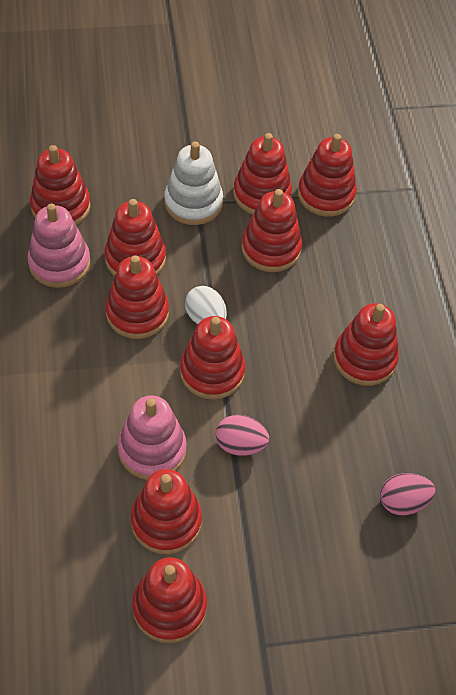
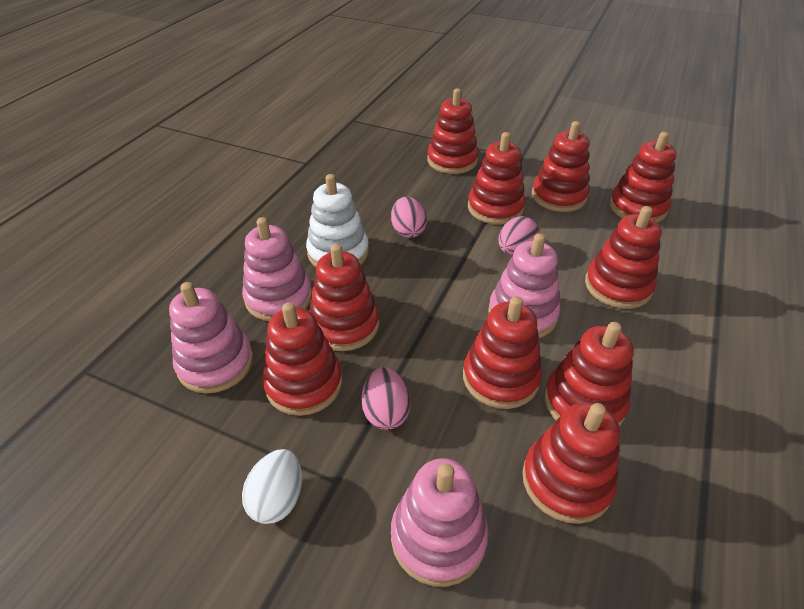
pink egg: [216,415,269,456] [380,473,436,515] = 2 -> [361,367,411,430] [391,197,427,238] [499,216,539,255] = 3
pink stacking toy: [27,204,90,288] [118,396,186,480] = 2 -> [169,282,253,393] [242,217,312,321] [391,459,489,587] [488,233,560,338] = 4

